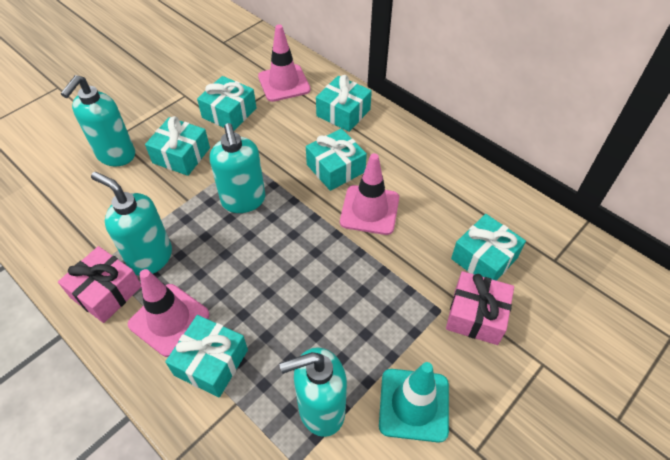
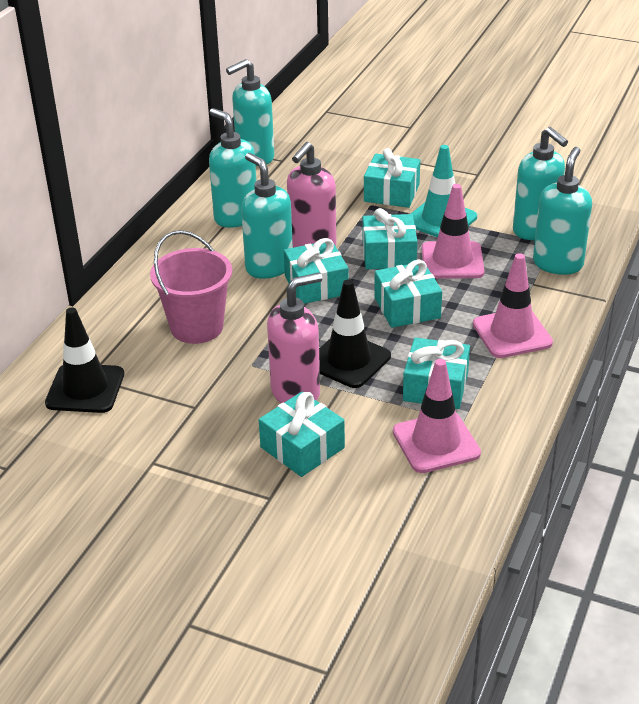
black traffic cone: none = 0 -> [45,307,124,413] [319,279,391,388] = 2
pink bucket: none = 0 -> [150,230,232,344] = 1
pink gift: [58,246,141,323] [446,271,514,345] = 2 -> none = 0
pink soap dispenser: none = 0 -> [267,273,322,403] [287,142,336,248] = 2
turquoise soap dispenser: [61,75,135,166] [91,172,172,276] [210,123,265,213] [279,347,347,437] = 4 -> [209,108,256,228] [226,59,274,166] [241,153,293,279] [513,127,568,240] [533,147,592,275] = 5

